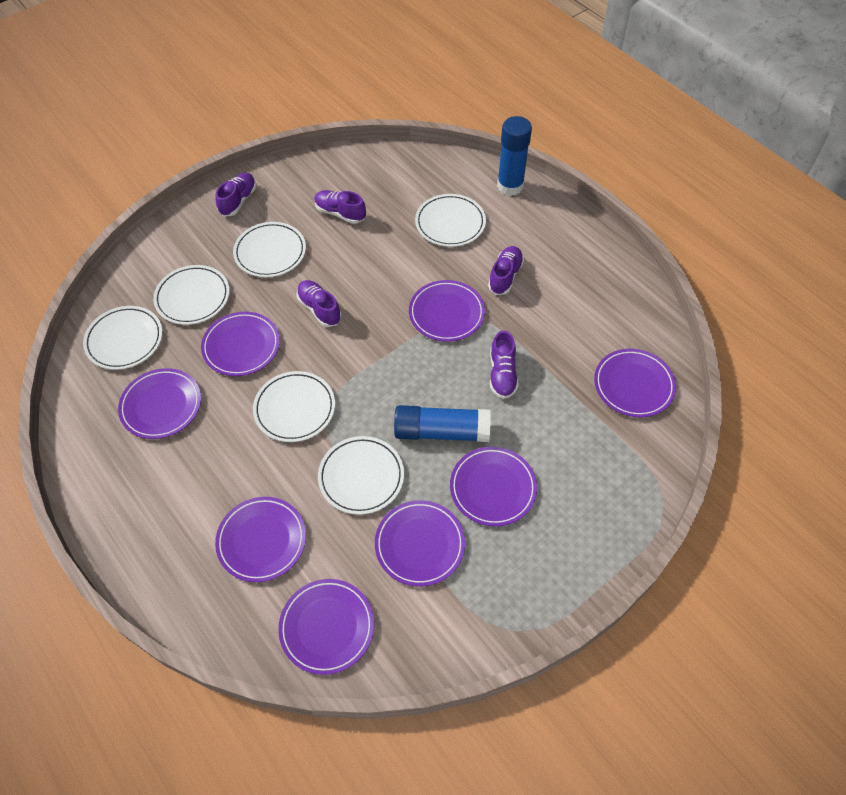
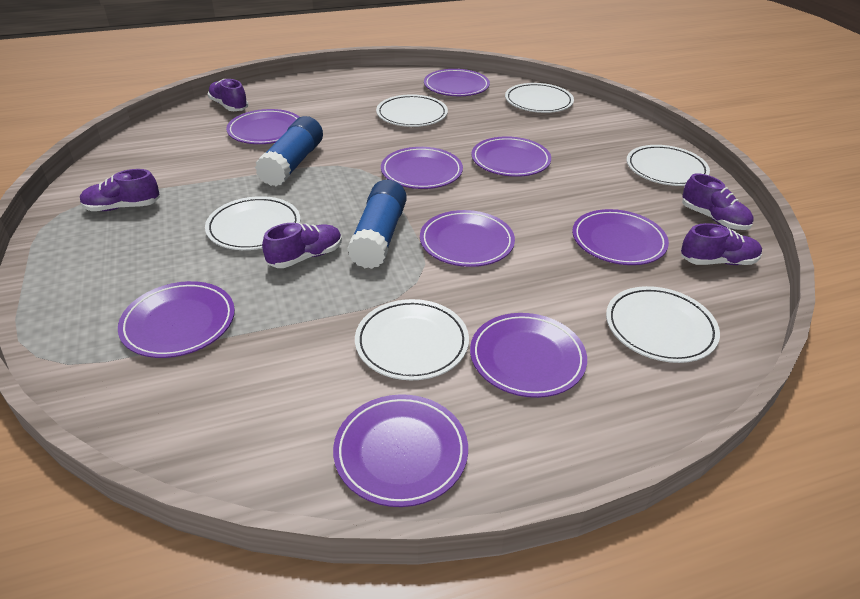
purple plate: [118,368,201,439] [201,312,280,376] [215,497,306,582] [278,579,374,675] [375,500,465,587] [409,280,485,342] [450,447,537,526] [594,349,676,417] = 8 -> [118,281,235,358] [226,109,299,144] [333,394,468,507] [381,147,463,189] [420,210,515,267] [424,69,490,96] [470,313,587,398] [471,136,551,177] [572,209,669,265] = 9

